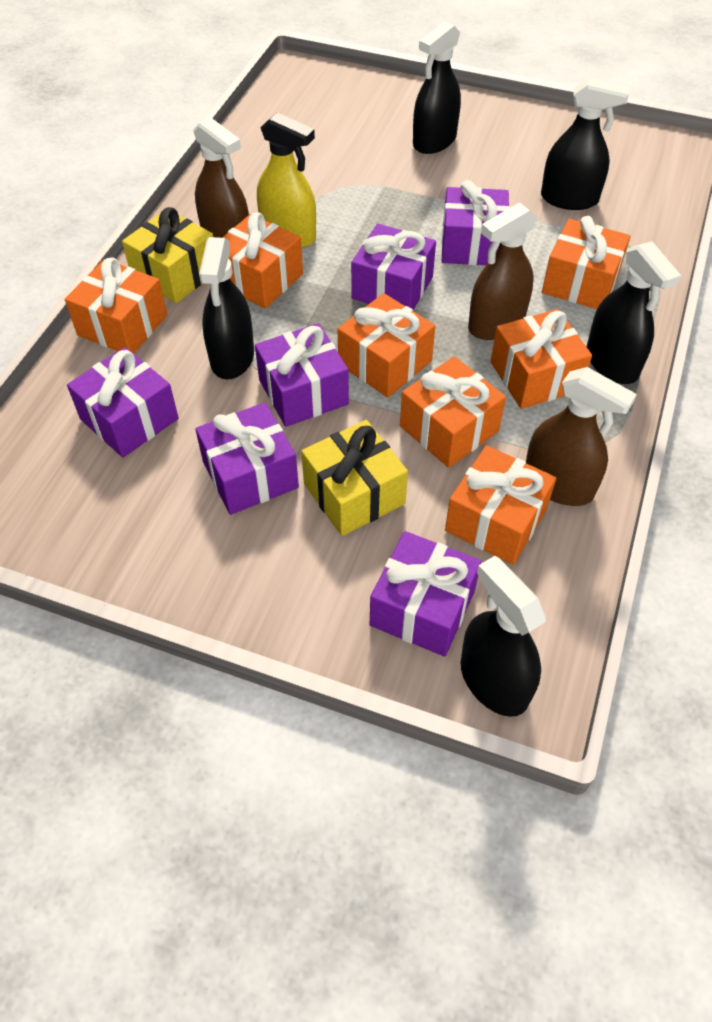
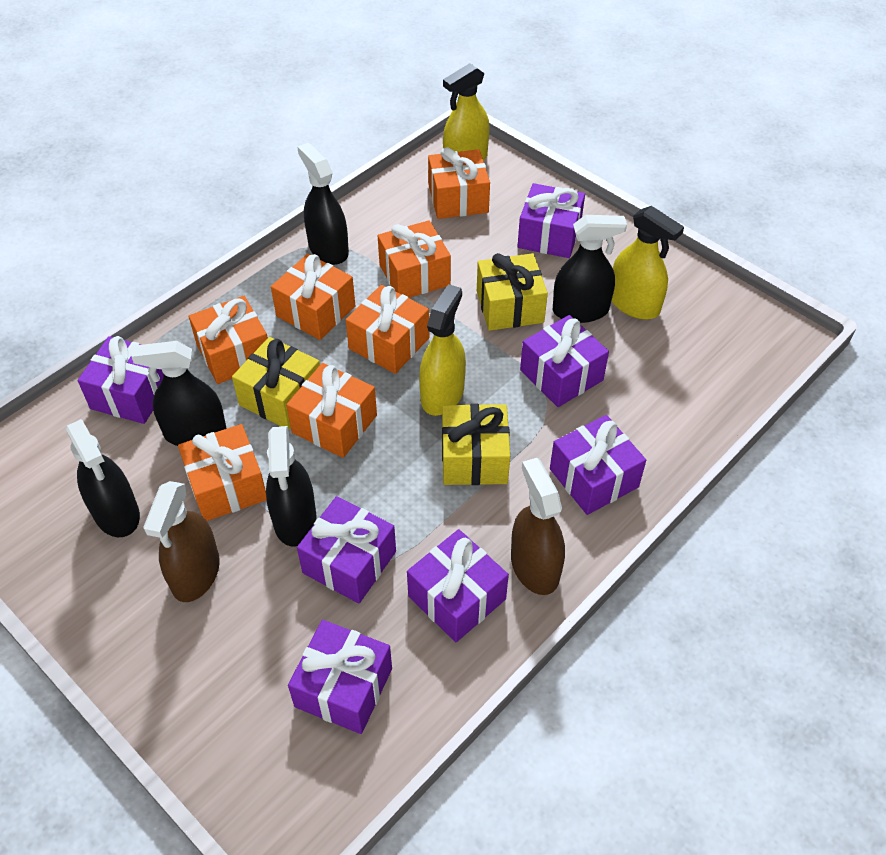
brown spray bottle: [193,117,249,238] [468,203,538,340] [526,367,637,506] = 3 -> [143,481,220,602] [511,458,565,595] = 2
purple gift: [67,347,179,458] [195,402,299,515] [255,323,349,427] [351,224,436,310] [370,531,481,657] [442,180,510,265] = 6 -> [78,336,164,424] [288,620,392,734] [297,496,396,604] [407,529,509,642] [517,183,585,258] [520,315,609,407] [550,415,646,515] = 7
yellow gift: [122,207,213,303] [301,420,408,536] = 2 -> [232,337,320,430] [442,404,510,485] [477,253,548,331] = 3
yellow spray bottle: [257,112,316,248] = 1 -> [419,284,466,416] [443,63,490,161] [612,206,684,320] = 3

